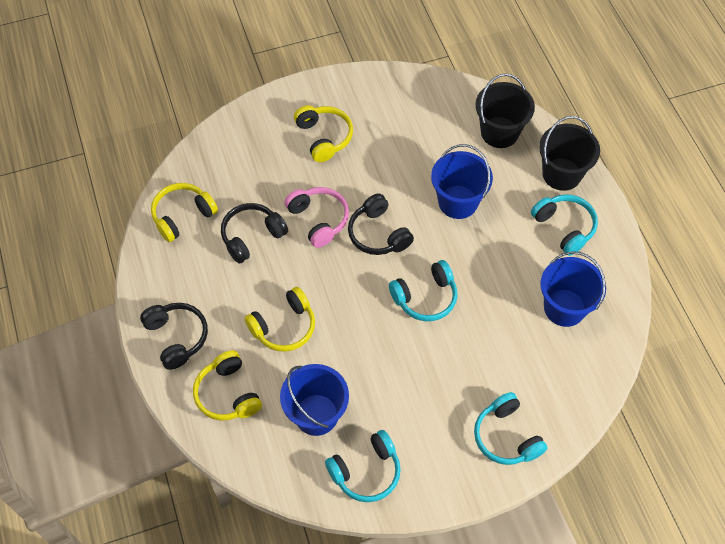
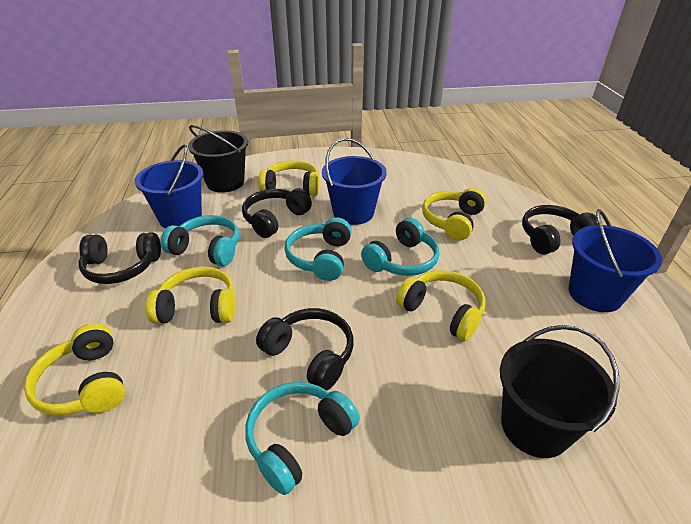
black headphones: [140,303,208,370] [221,203,288,264] [348,193,414,255] = 3 -> [79,233,161,284] [242,188,312,238] [256,308,353,391] [522,205,598,255] = 4
pink headphones: [284,187,349,248] = 1 -> none = 0
yellow headphones: [151,183,218,242] [193,350,262,421] [244,287,315,352] [294,105,353,162] = 4 -> [24,323,125,416] [146,266,235,324] [258,160,319,196] [396,270,486,341] [422,188,486,241] = 5

